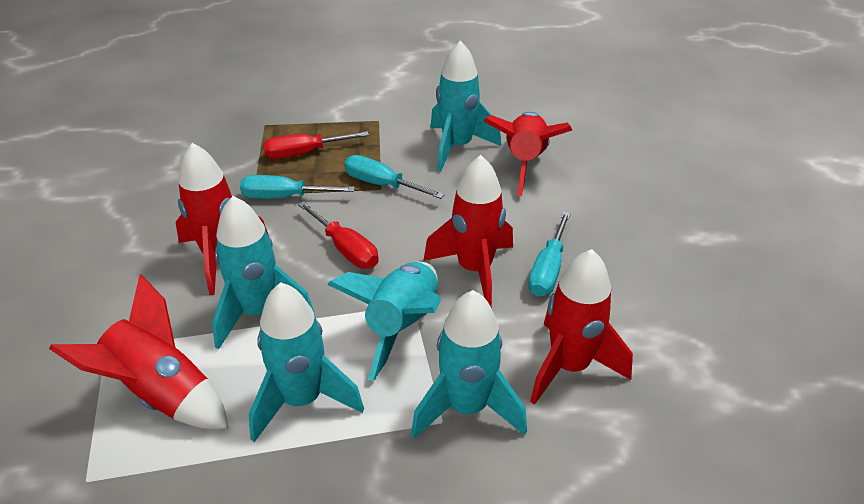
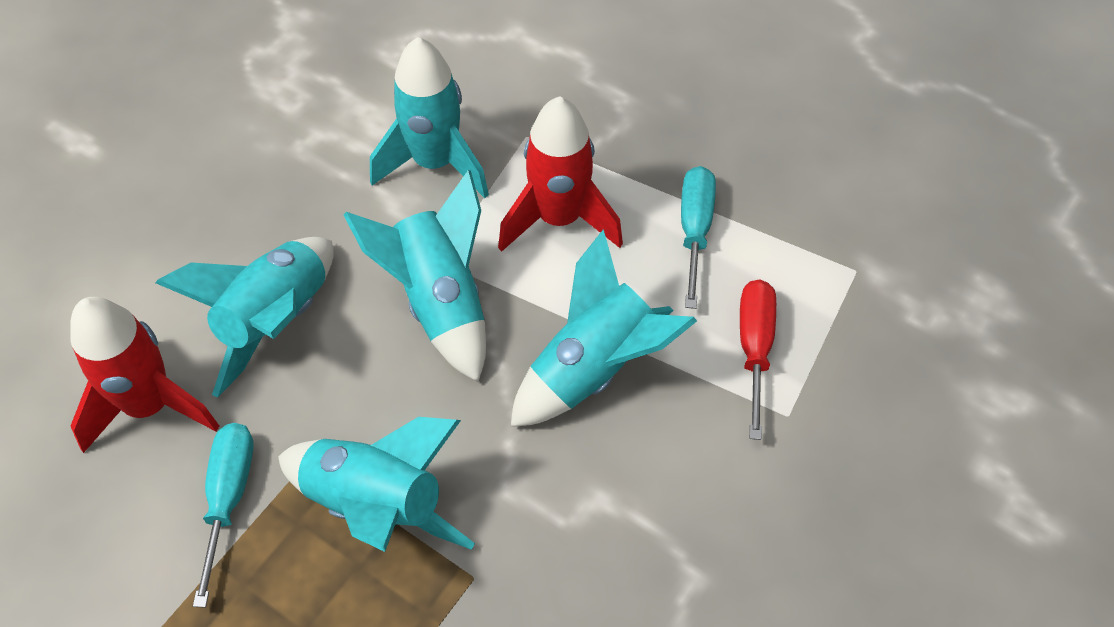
red rocket: [49,274,229,429] [176,143,269,295] [423,155,513,308] [483,112,572,196] [530,249,633,405] = 5 -> [70,297,219,453] [498,96,623,252] = 2
red screwdriver: [263,131,369,159] [298,201,379,269] = 2 -> [740,279,776,440] = 1
turquoise screwdriver: [240,175,355,199] [344,155,445,199] [528,211,571,297] = 3 -> [193,423,254,608] [681,166,716,309] = 2

